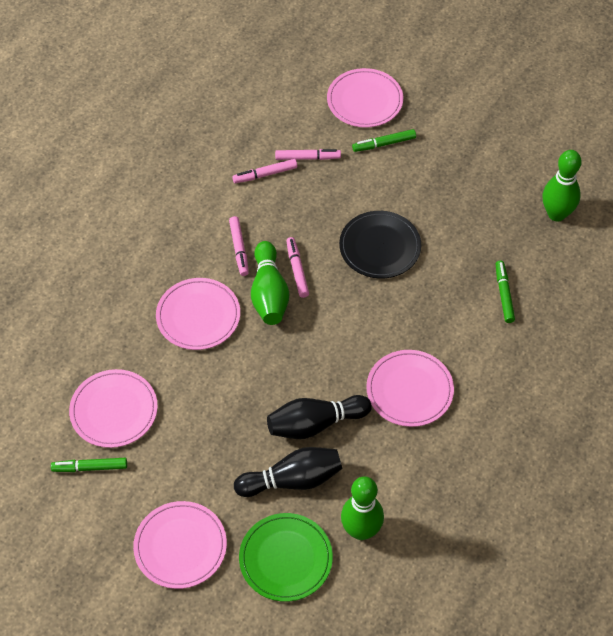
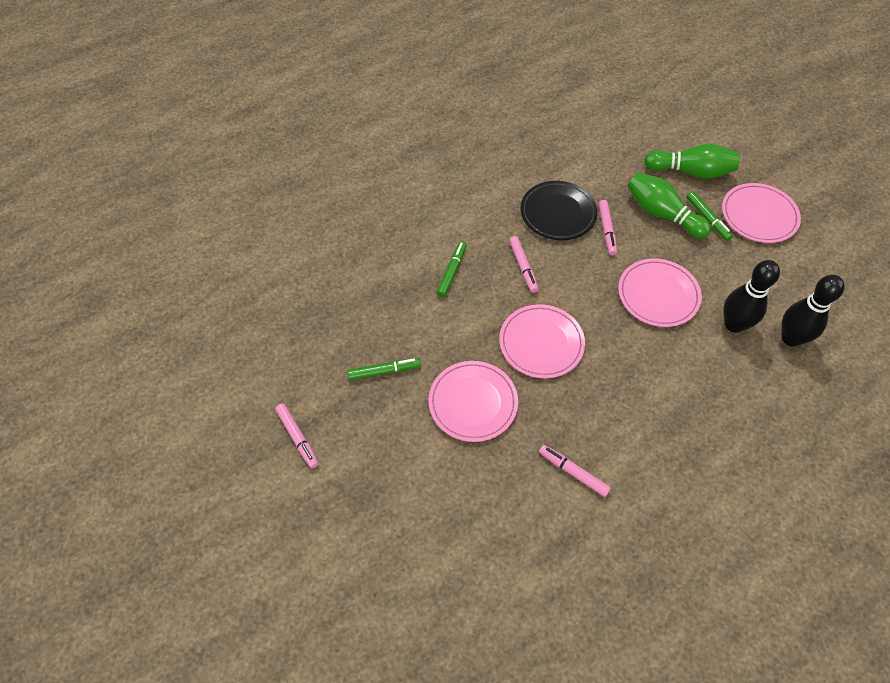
green bowling pin: [251,241,289,325] [341,476,384,540] [542,150,582,221] = 3 -> [628,172,711,239] [644,144,740,179] = 2
green plate: [239,513,333,602] = 1 -> none = 0
pink plate: [69,369,158,448] [133,501,227,589] [156,278,240,350] [327,68,403,128] [366,350,454,427] = 5 -> [428,361,518,442] [499,304,585,378] [618,258,702,327] [722,183,801,243] = 4

